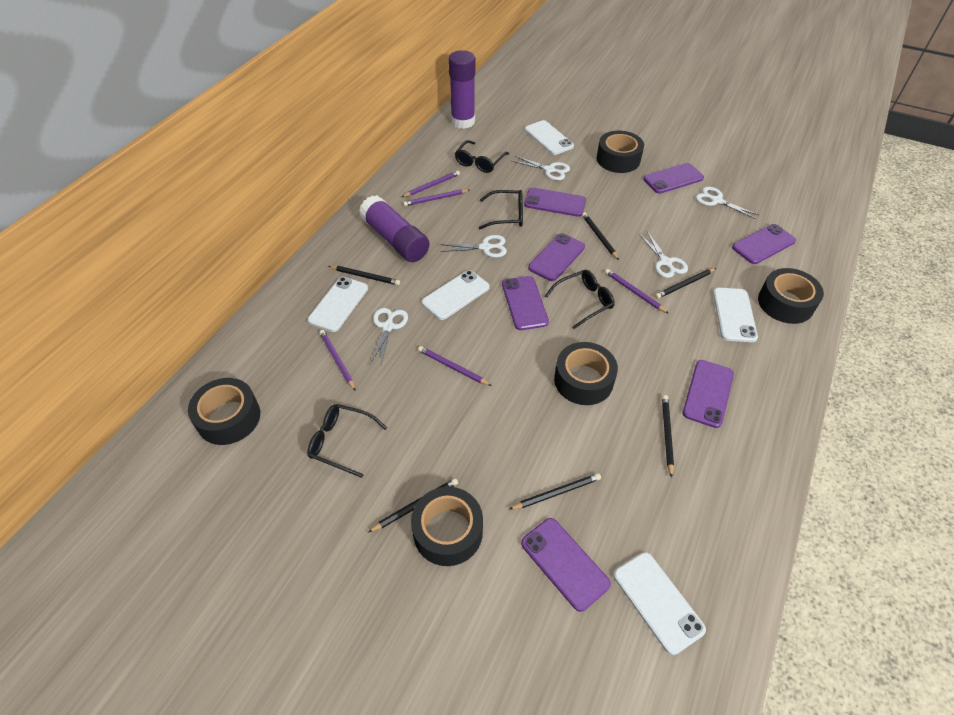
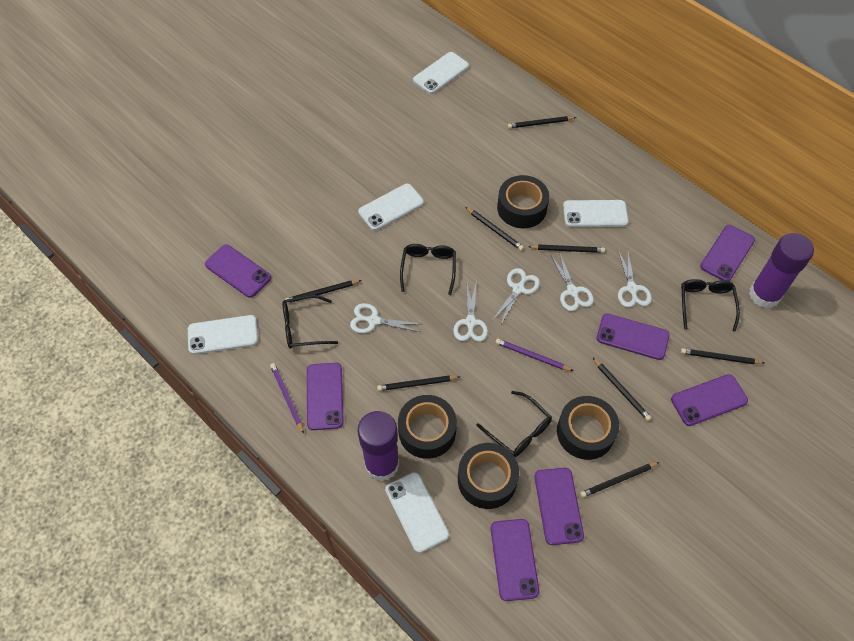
black pencil: [329,266,400,285] [368,478,458,532] [509,473,601,510] [582,212,619,260] [655,268,716,299] [662,395,674,478] = 6 -> [285,280,362,303] [377,376,460,391] [466,207,524,251] [508,116,576,128] [528,244,605,253] [580,462,660,498] [593,358,652,421] [681,348,764,364] = 8
black tape: [188,378,260,445] [411,487,483,566] [554,342,618,405] [597,131,644,173] [758,268,824,324] = 5 -> [398,395,457,459] [458,443,519,509] [497,175,549,228] [557,396,619,460] = 4
purple pencil: [319,330,356,391] [402,171,460,197] [403,189,470,206] [418,346,492,386] [605,269,669,314] = 5 -> [270,363,304,434] [496,339,573,371] = 2

